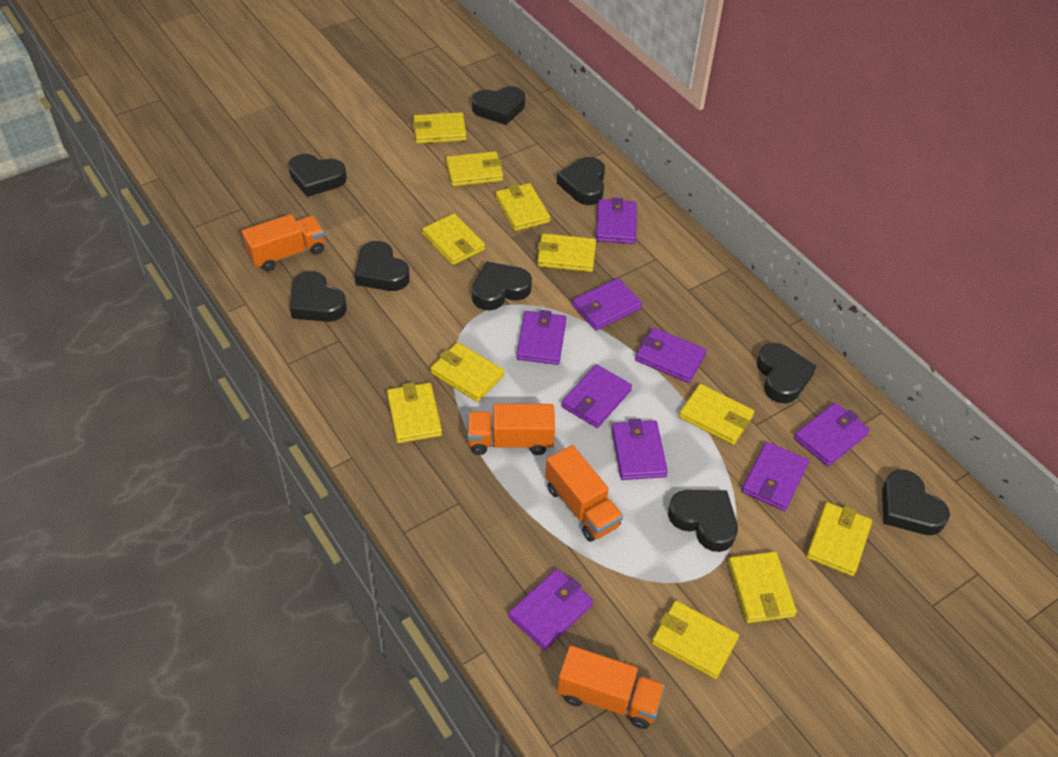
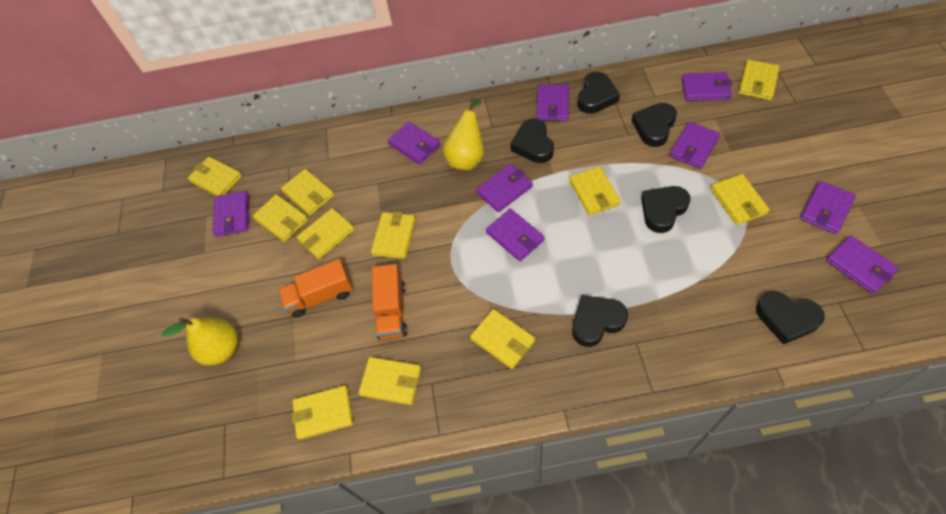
black heart: [288,154,347,197] [290,271,347,322] [355,241,410,291] [472,86,525,125] [472,261,532,311] [557,157,605,205] [668,490,738,552] [757,343,816,403] [882,469,950,535] = 9 -> [510,119,554,163] [572,295,628,347] [577,72,620,114] [631,103,677,147] [641,186,691,233] [756,291,825,345] = 6
orange truck: [242,214,325,271] [467,404,555,455] [545,445,623,542] [557,646,665,729] = 4 -> [278,259,353,318] [372,264,407,340] = 2
yellow pear: none = 0 -> [162,318,238,366] [443,97,484,170] = 2

